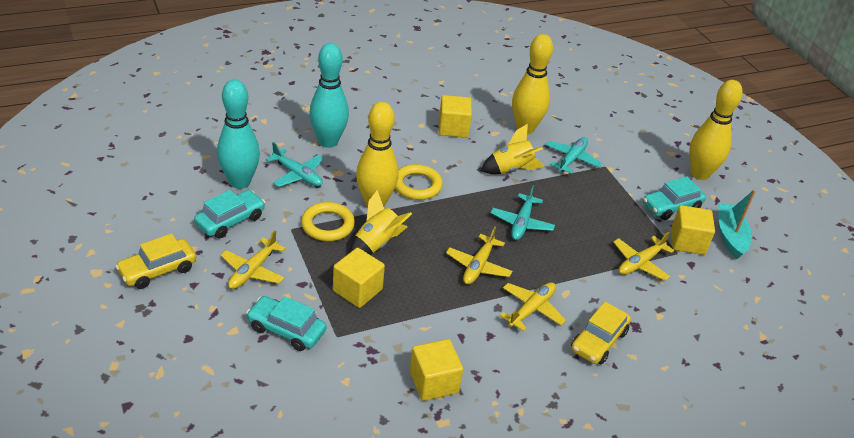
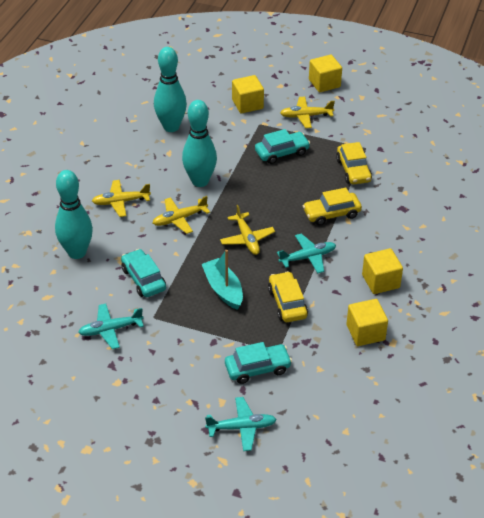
turquoise bowling pin: [217,79,260,189] [309,43,349,148] = 2 -> [55,170,93,259] [154,47,187,132] [182,100,217,187] = 3
yellow bowling pin: [356,102,398,207] [512,34,553,134] [689,80,743,180] = 3 -> none = 0
yellow car: [115,233,196,289] [571,302,631,364] = 2 -> [268,271,308,322] [303,188,362,225] [336,142,372,184] = 3
yellow ring: [301,202,355,241] [395,164,443,200] = 2 -> none = 0
yellow rocket: [350,190,412,255] [481,124,545,174] = 2 -> none = 0

